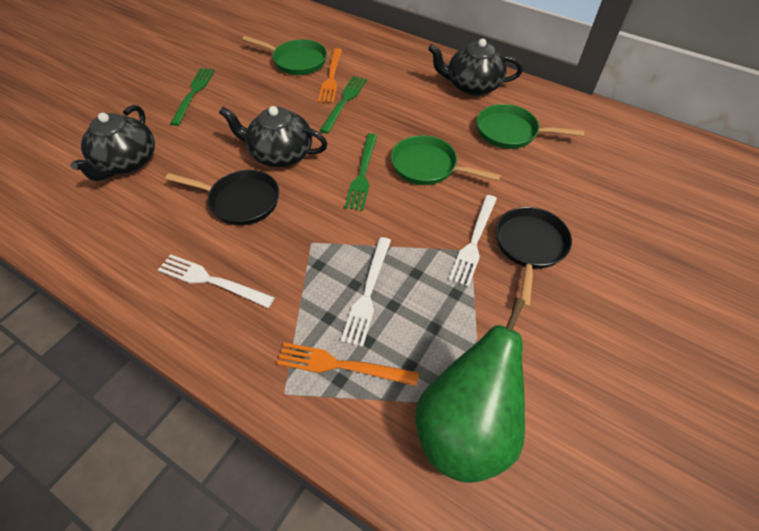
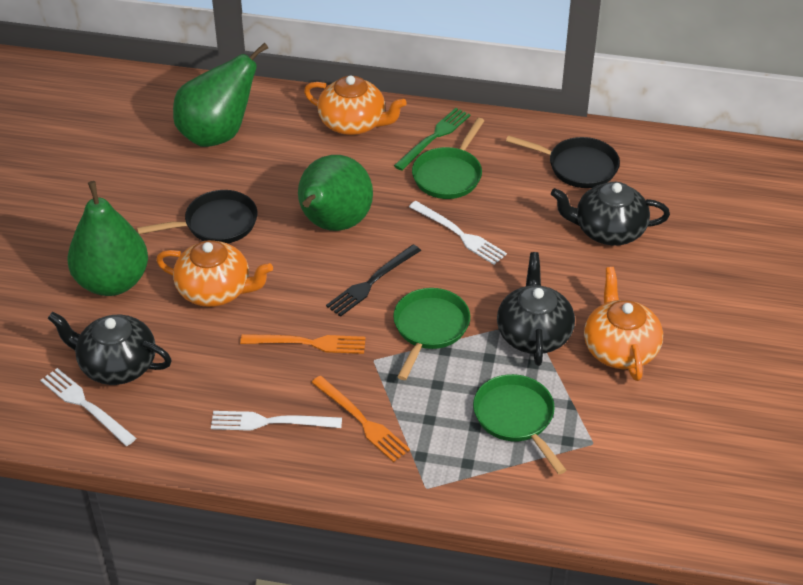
black fork: none = 0 -> [326,244,421,317] = 1
green fork: [170,68,215,126] [319,76,367,134] [345,133,377,211] = 3 -> [394,108,470,171] = 1
green pear: [415,298,525,483] = 1 -> [67,181,148,296] [173,43,268,147] [298,155,373,231] = 3
orange teapot: none = 0 -> [156,240,273,307] [304,76,407,135] [584,267,663,381] = 3

